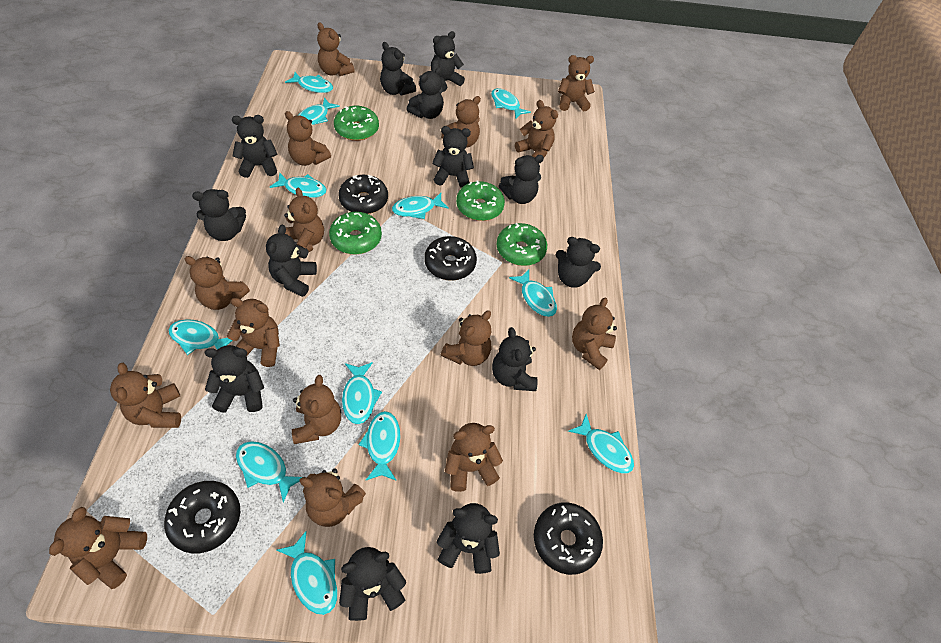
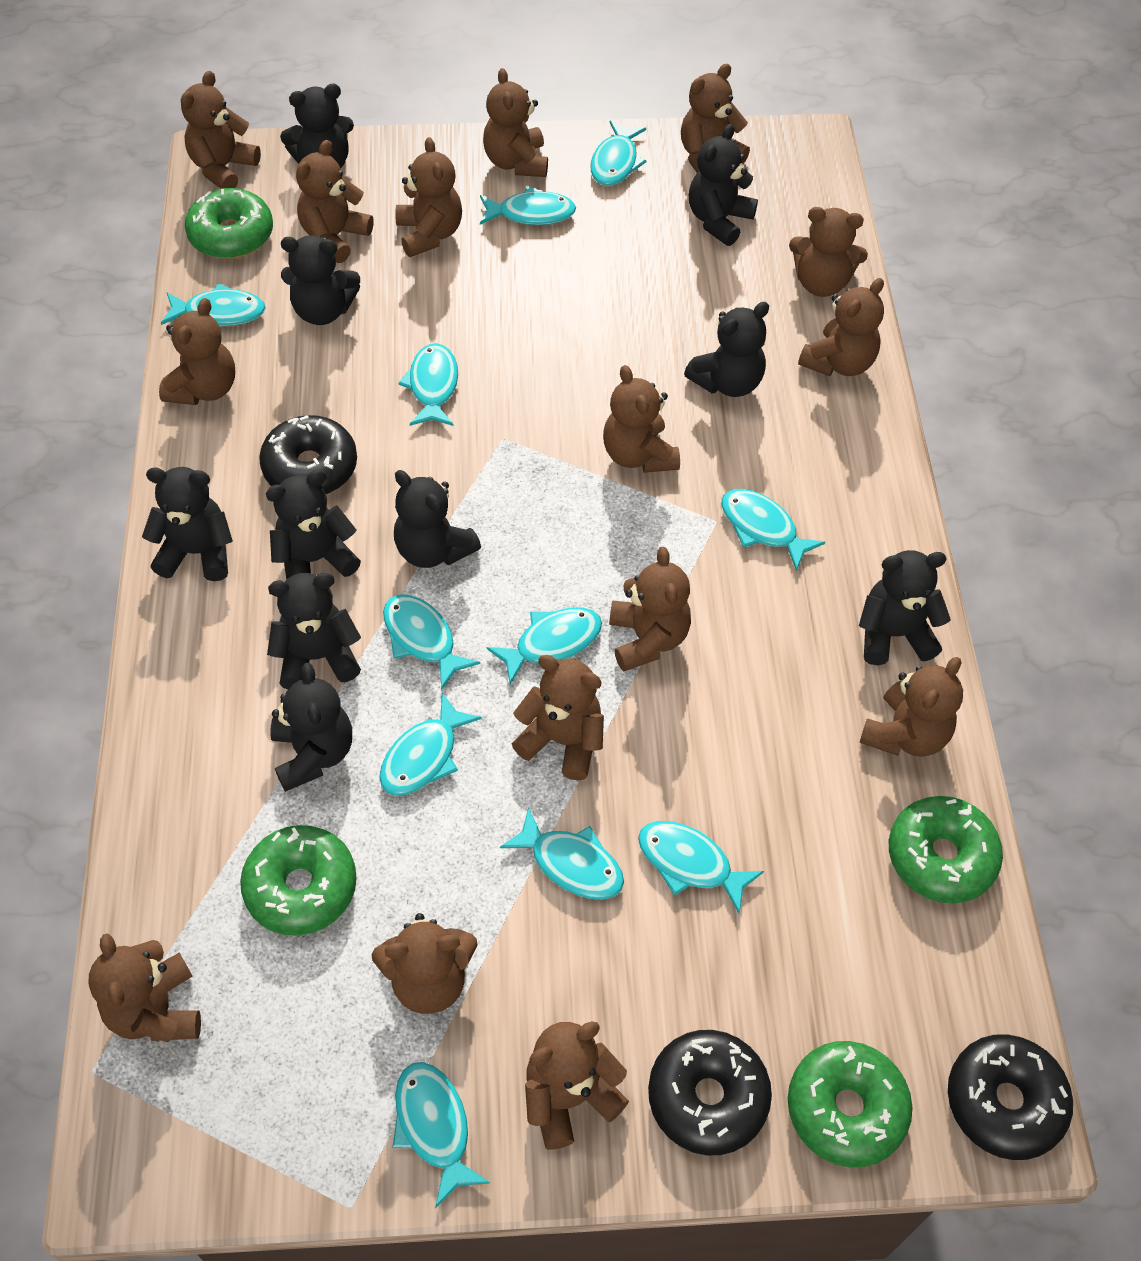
black donut: [164,481,240,554] [338,175,388,214] [424,236,477,281] [534,502,603,575] = 4 -> [259,415,357,494] [648,1030,772,1155] [948,1034,1073,1160] = 3
black teddy bear: [192,189,246,241] [205,345,264,413] [232,115,277,178] [266,225,317,297] [339,547,406,621] [380,42,416,96] [406,67,444,119] [431,31,465,92] [432,126,474,188] [437,503,500,574] [492,327,538,391] [499,155,544,204] [556,237,601,287] = 13 -> [142,467,233,581] [266,470,361,580] [267,573,361,689] [270,662,352,792] [280,84,354,168] [281,235,360,325] [394,470,481,568] [684,302,769,397] [689,124,758,246] [859,550,951,665] = 10
turquoise fish: [169,319,233,355] [236,441,302,502] [270,173,327,198] [276,531,338,615] [285,72,333,93] [298,98,340,125] [342,362,382,424] [358,411,401,481] [392,193,449,219] [491,88,531,119] [509,270,557,317] [568,414,634,474] = 12 -> [161,283,265,326] [379,693,482,796] [383,595,480,690] [392,1062,490,1208] [398,343,458,426] [480,186,576,225] [487,607,602,684] [500,807,624,900] [590,120,647,186] [638,821,764,914] [722,489,825,571] = 11

